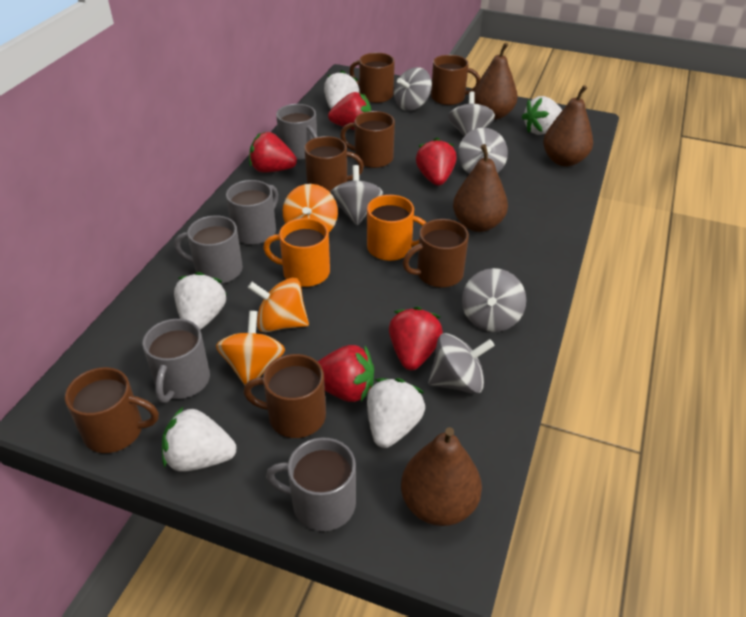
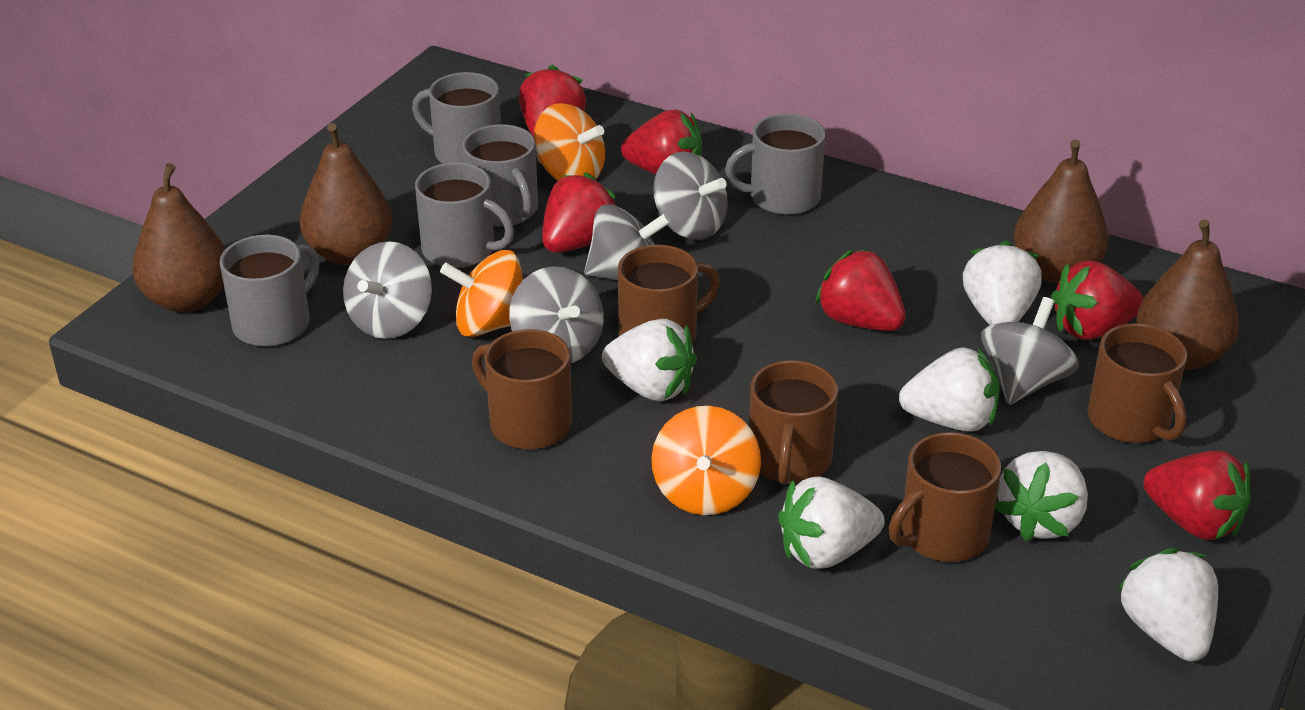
brown mug: [65,367,159,453] [243,354,326,438] [304,136,364,192] [340,111,395,168] [349,53,395,103] [403,219,469,288] [431,55,480,105] = 7 -> [472,329,572,450] [618,245,720,343] [749,360,838,485] [889,432,1001,562] [1088,323,1187,443] = 5
grey spinning top: [330,165,383,225] [394,67,432,111] [428,333,495,394] [448,91,495,136] [458,128,508,174] [462,268,526,332] = 6 -> [343,241,432,339] [509,266,604,363] [584,204,671,280] [653,152,728,240] [981,297,1079,405] = 5
orange mug: [263,218,330,287] [367,195,427,261] = 2 -> none = 0
red strawberry: [249,132,297,173] [318,345,374,402] [328,92,371,130] [389,307,443,370] [416,138,457,186] = 5 -> [519,65,586,137] [542,172,616,253] [621,109,703,175] [815,249,906,331] [1051,260,1144,340] [1143,450,1251,540] = 6
white strawberry: [162,407,237,472] [174,272,227,330] [324,70,359,109] [367,378,425,448] [522,96,562,135] = 5 -> [602,319,697,401] [778,477,885,569] [899,347,1000,432] [963,241,1042,325] [995,451,1088,541] [1117,548,1218,662] = 6

